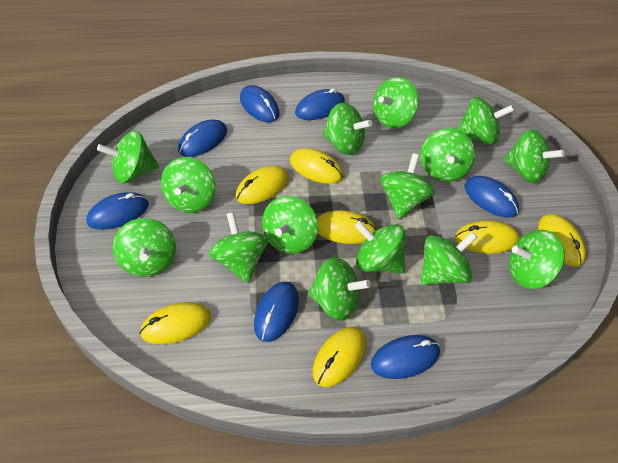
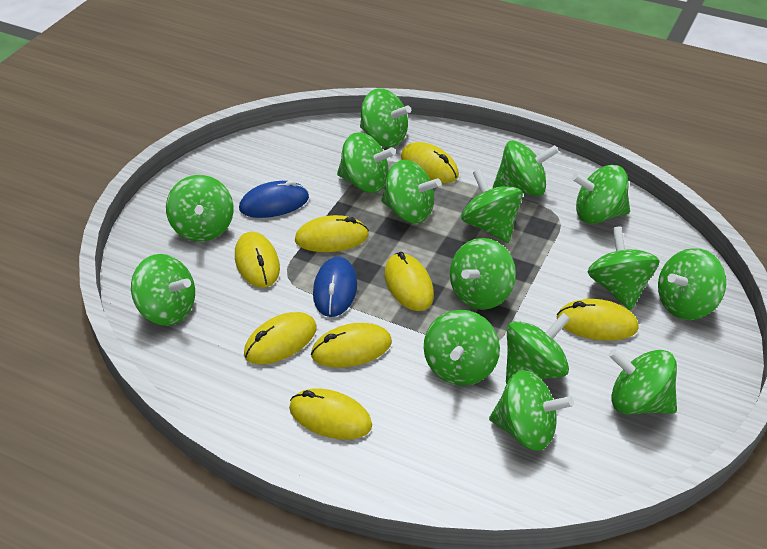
blue mouse: [86,192,149,230] [178,120,227,157] [240,85,279,122] [254,281,299,342] [295,88,345,120] [371,335,440,379] [465,176,519,218] = 7 -> [239,180,309,218] [313,257,357,317] = 2
yellow mouse: [139,302,211,344] [236,166,289,204] [290,148,344,184] [313,327,366,387] [317,210,377,244] [455,220,519,254] [538,214,586,267] = 7 -> [235,232,280,288] [244,312,317,364] [289,389,372,440] [295,215,369,252] [311,323,392,368] [384,252,434,311] [401,142,459,183] [557,299,639,341] = 8

